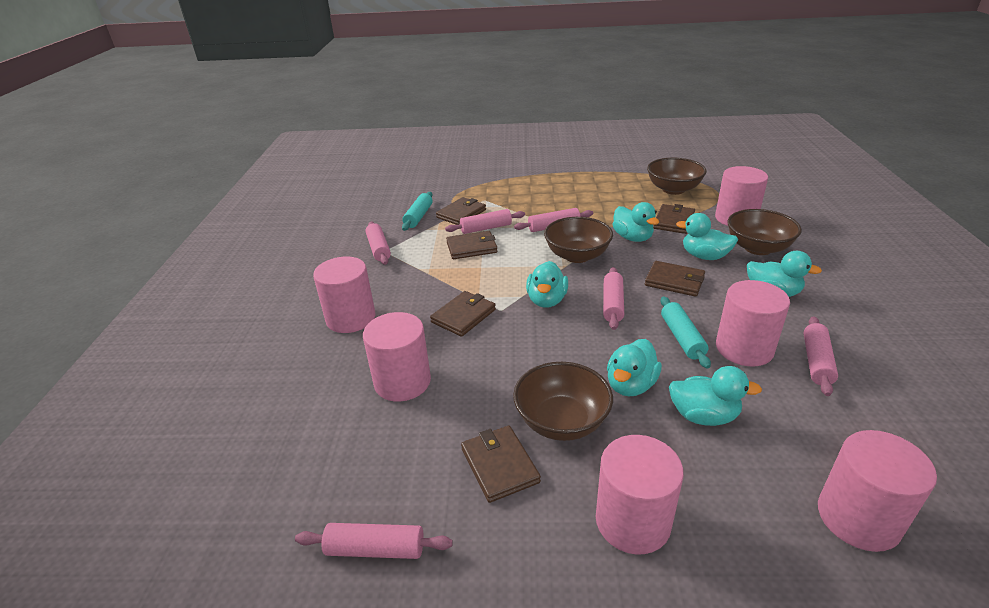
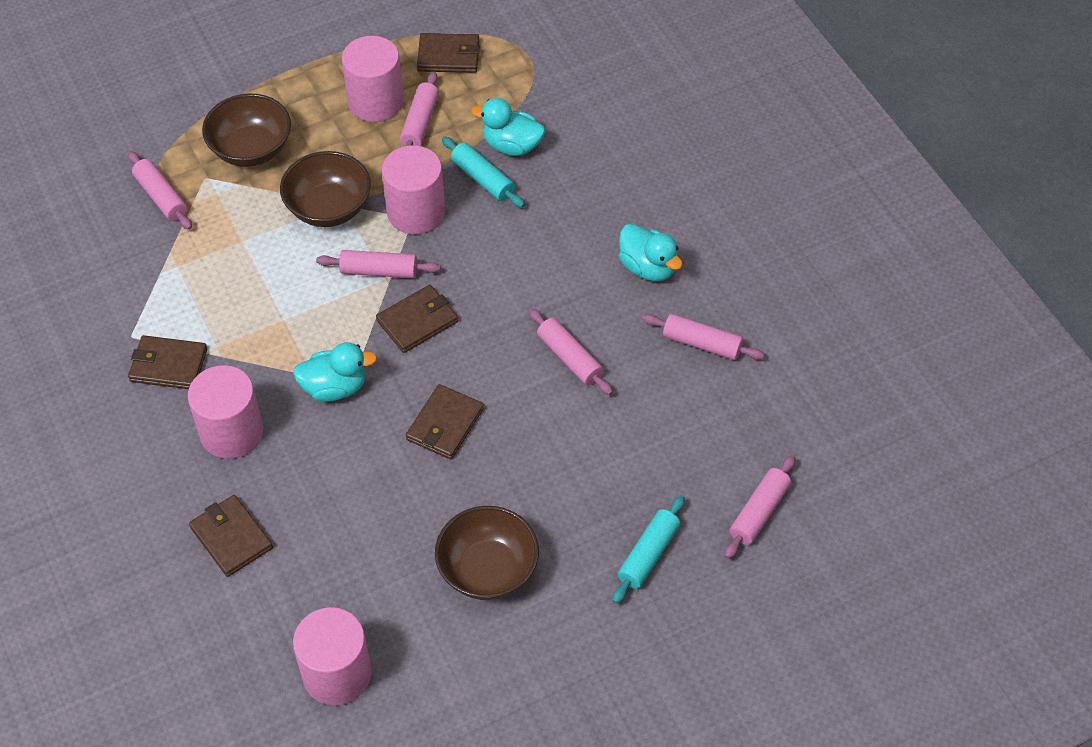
brown bowl: [513,362,613,441] [544,217,613,263] [647,158,707,195] [727,209,802,255] = 4 -> [202,94,291,167] [280,151,371,227] [435,506,539,600] = 3
brown wallet: [430,291,496,337] [436,197,486,225] [446,231,498,259] [461,426,541,503] [645,261,705,297] [653,204,695,234] = 6 -> [128,335,207,389] [189,495,273,577] [376,285,458,353] [406,384,484,459] [417,33,480,73] = 5
pink cylinder: [313,256,376,333] [363,312,431,402] [596,435,684,554] [715,166,768,226] [716,280,790,366] [818,430,937,552] = 6 -> [188,365,263,459] [293,607,372,705] [342,36,404,122] [382,145,445,234] = 4
turquoise duck: [526,261,568,308] [607,339,662,396] [613,202,659,242] [669,366,762,426] [676,213,738,260] [747,251,822,297] = 6 -> [293,342,377,402] [471,98,545,156] [619,224,683,281] = 3

